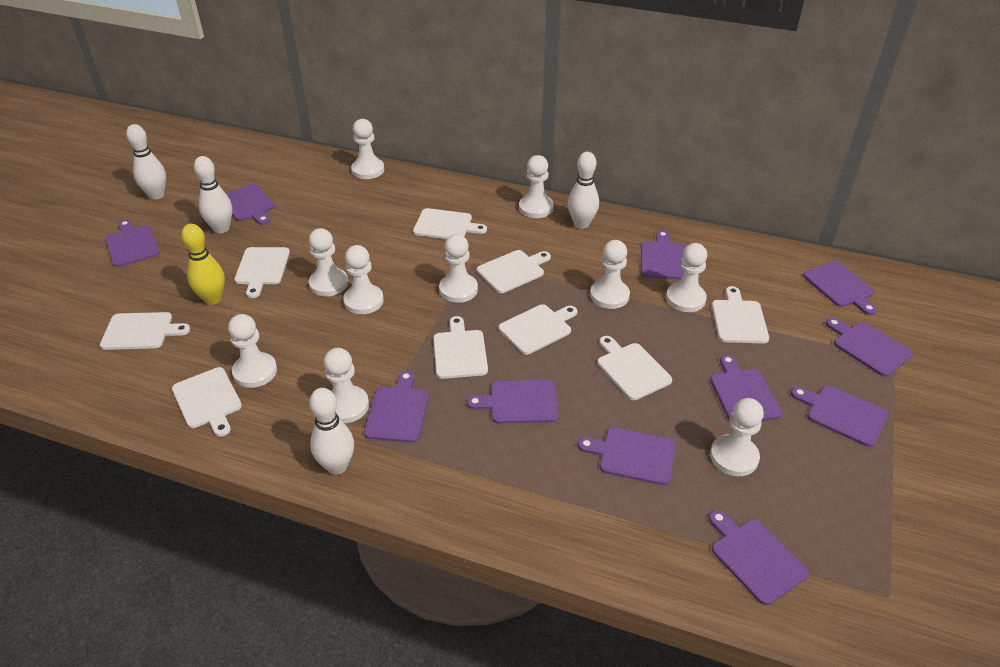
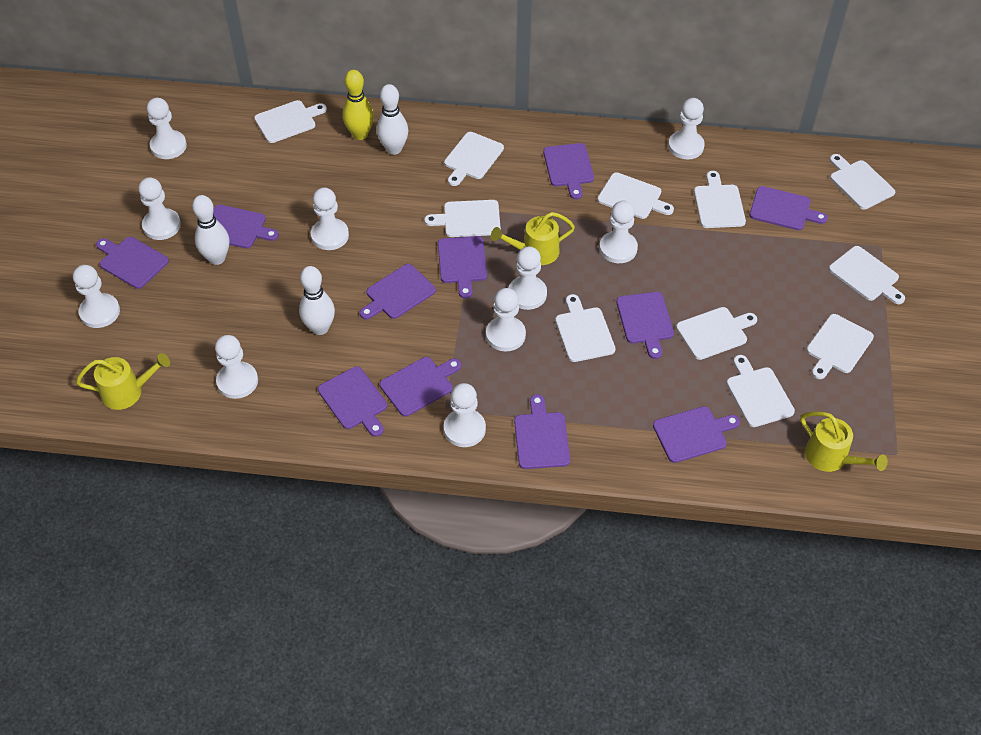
white bowling pin: [126,124,166,200] [194,156,232,233] [309,388,354,475] [568,152,599,229] = 4 -> [192,195,229,265] [299,266,335,335] [377,84,409,155] = 3
white cutting board: [100,312,190,350] [172,367,242,437] [234,247,290,298] [413,208,487,239] [433,316,488,379] [477,250,551,293] [499,304,577,355] [597,336,672,400] [712,286,769,344] = 9 -> [254,100,327,143] [424,200,501,237] [444,132,504,186] [555,294,616,362] [597,172,674,219] [676,307,757,360] [694,171,746,228] [727,355,795,427] [807,314,874,379] [829,246,905,304] [830,154,895,210] = 11
yellow watering can: none = 0 -> [76,353,170,410] [491,212,575,265] [800,412,888,472] = 3

